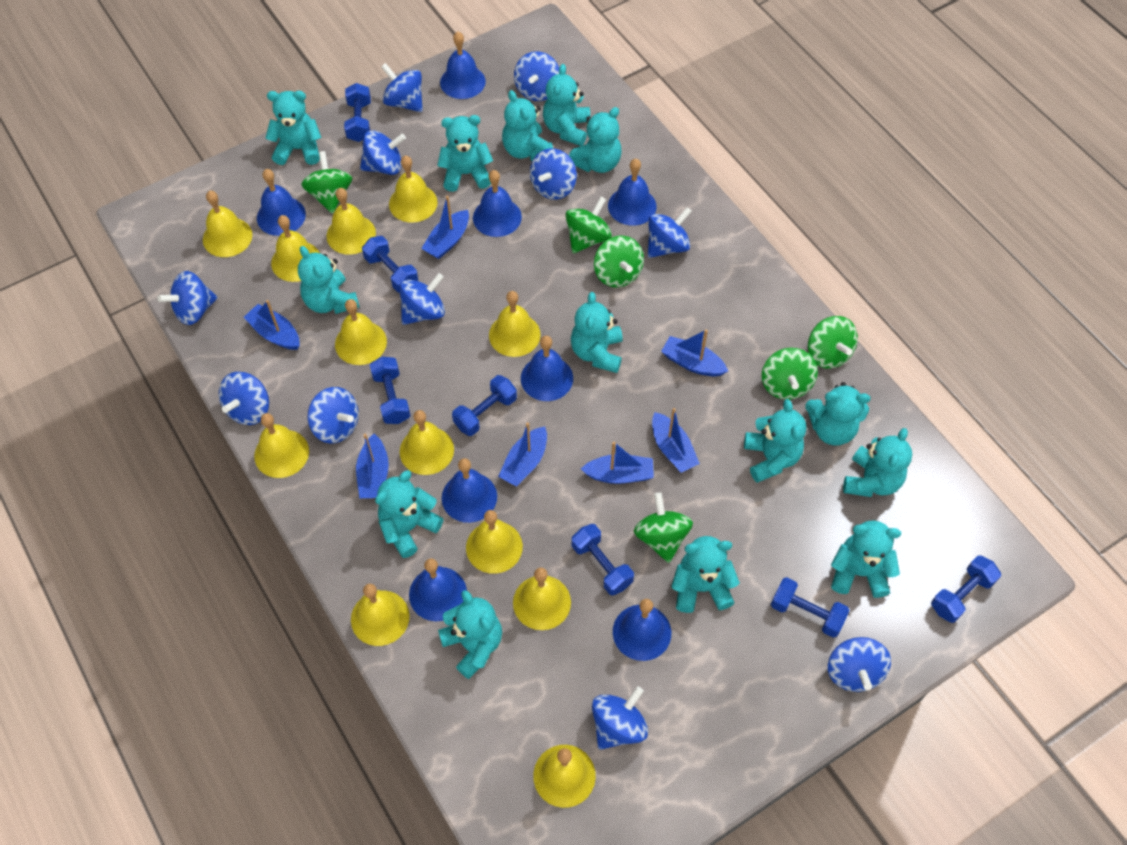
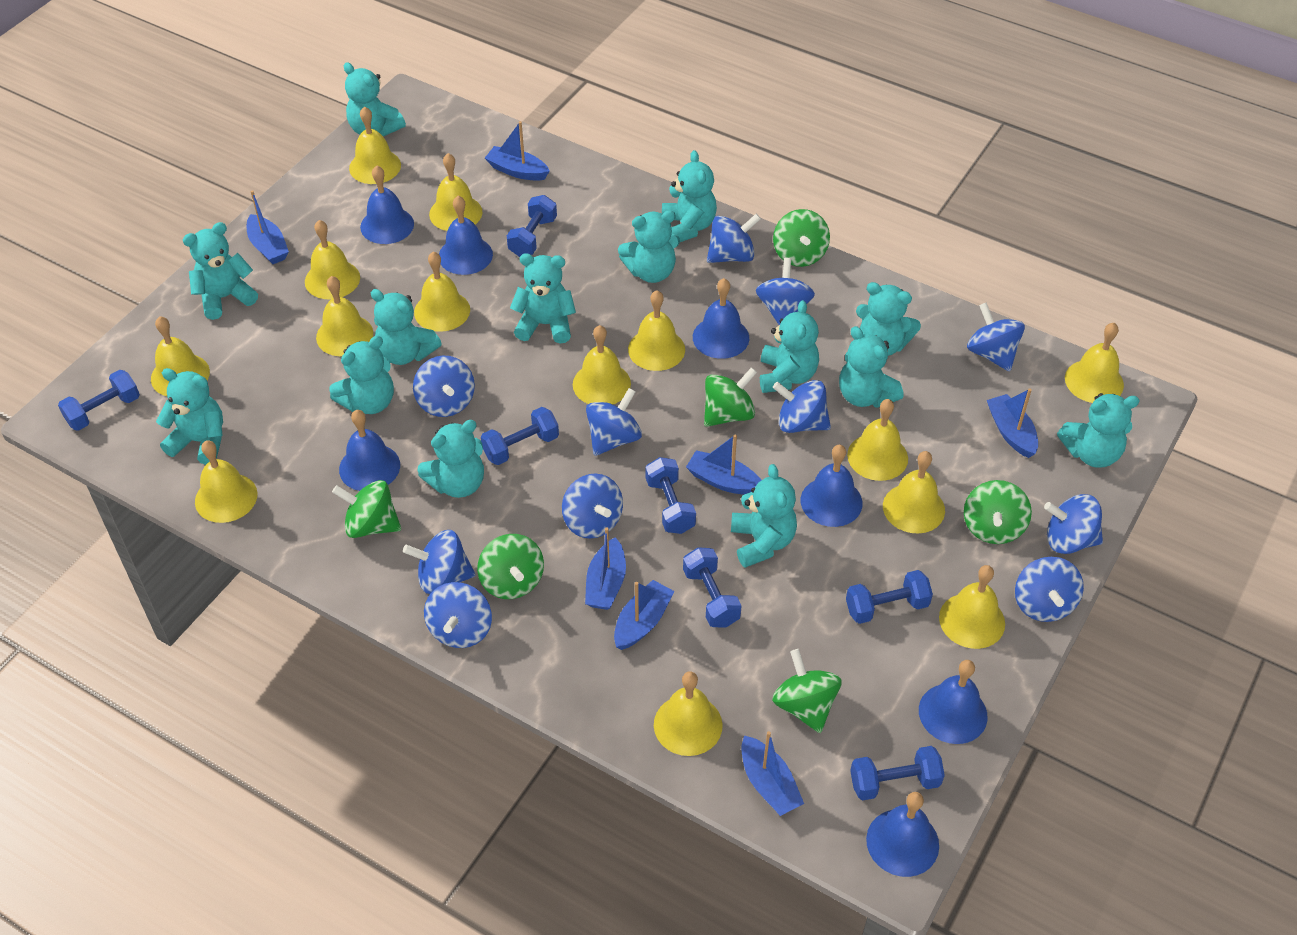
blue bell: [257,169,306,236] [409,559,467,621] [440,32,486,99] [442,458,497,523] [473,170,522,237] [521,336,573,401] [608,159,657,226] [613,599,671,661] = 8 -> [339,410,400,491] [360,165,414,244] [439,196,493,275] [693,278,749,359] [801,444,863,527] [866,792,939,877] [919,660,988,744] = 7
yellow bell: [203,191,252,257] [254,413,309,478] [271,215,320,282] [327,188,376,255] [335,299,387,365] [351,584,410,646] [389,156,438,223] [400,410,454,475] [466,510,523,574] [489,291,541,357] [513,568,571,630] [533,745,596,808] = 12 -> [151,316,210,396] [195,440,258,523] [305,220,360,299] [316,276,373,356] [349,106,401,184] [414,251,470,332] [429,153,483,231] [573,325,631,404] [628,290,685,371] [654,672,723,756] [847,399,908,481] [883,451,945,534] [939,565,1005,649] [1065,323,1124,403] = 14

